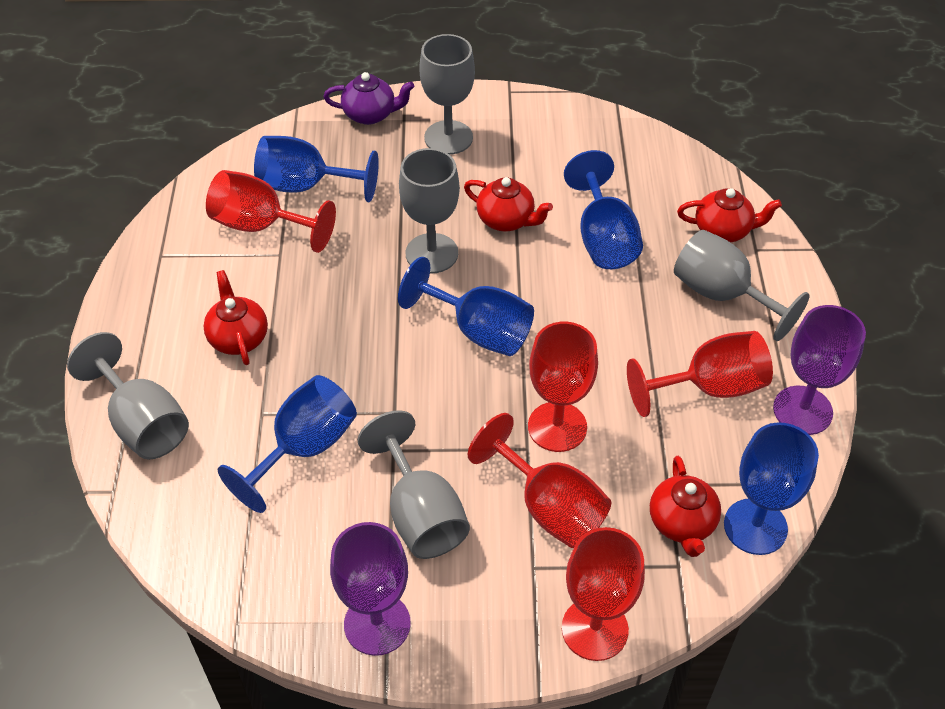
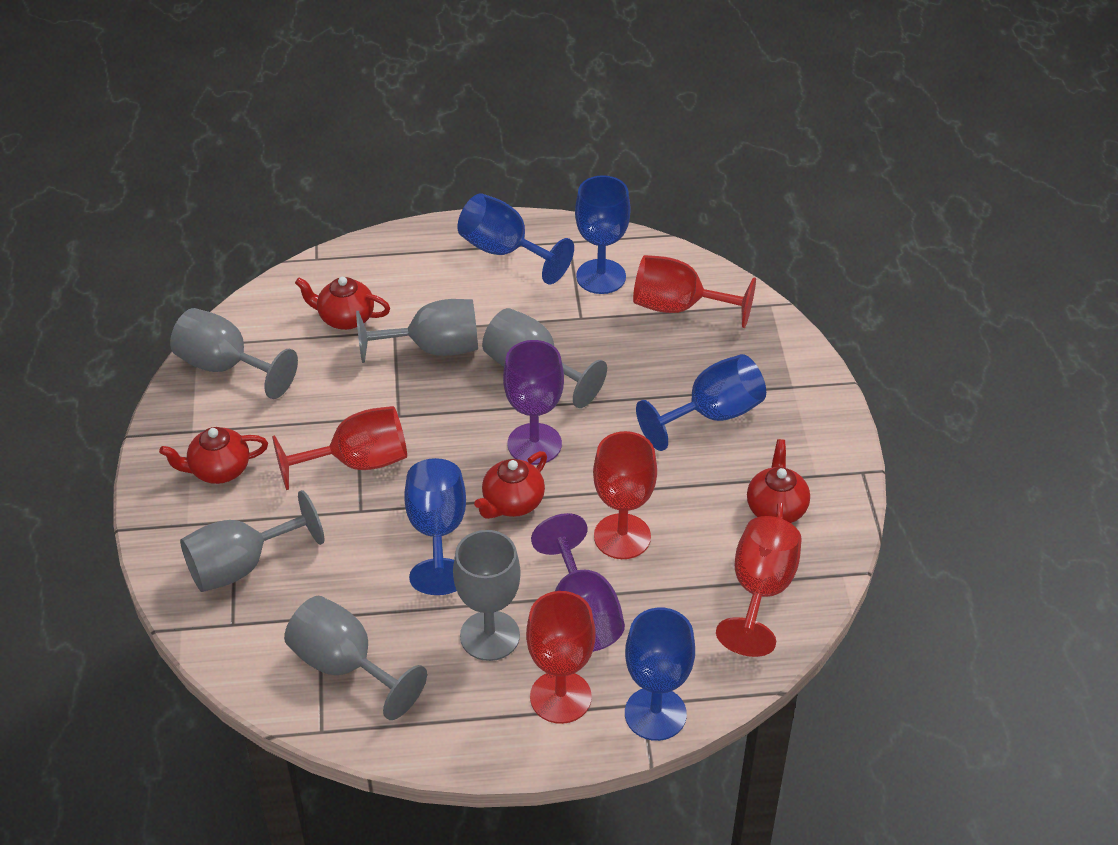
grey goblet: [67,332,189,460] [358,410,470,559] [399,148,460,274] [419,34,475,155] [674,230,810,341] = 5 -> [170,308,298,399] [180,490,324,592] [284,596,427,720] [356,299,478,363] [453,530,521,661] [482,308,607,408] = 6
purple teapot: [323,72,414,125] = 1 -> none = 0

